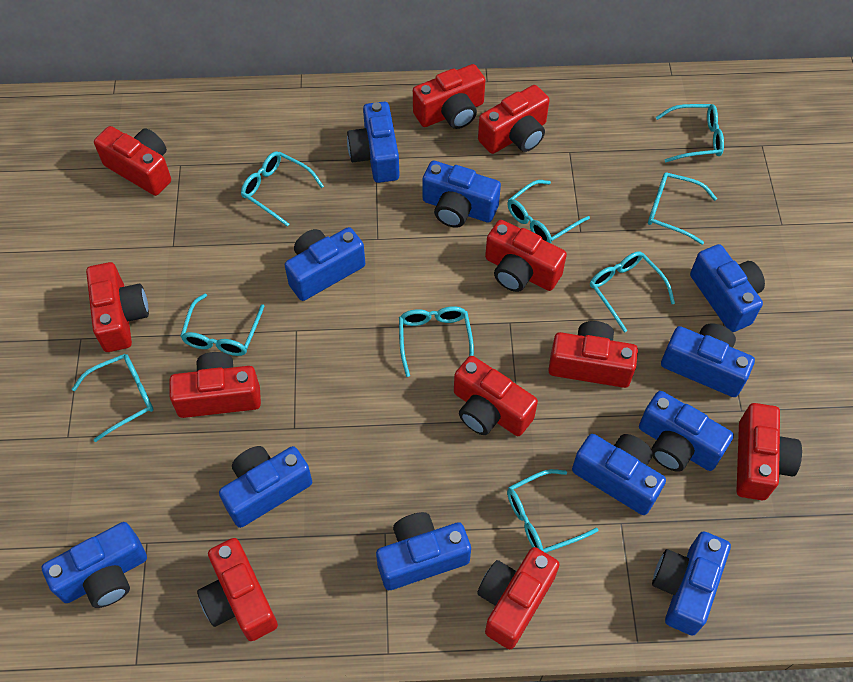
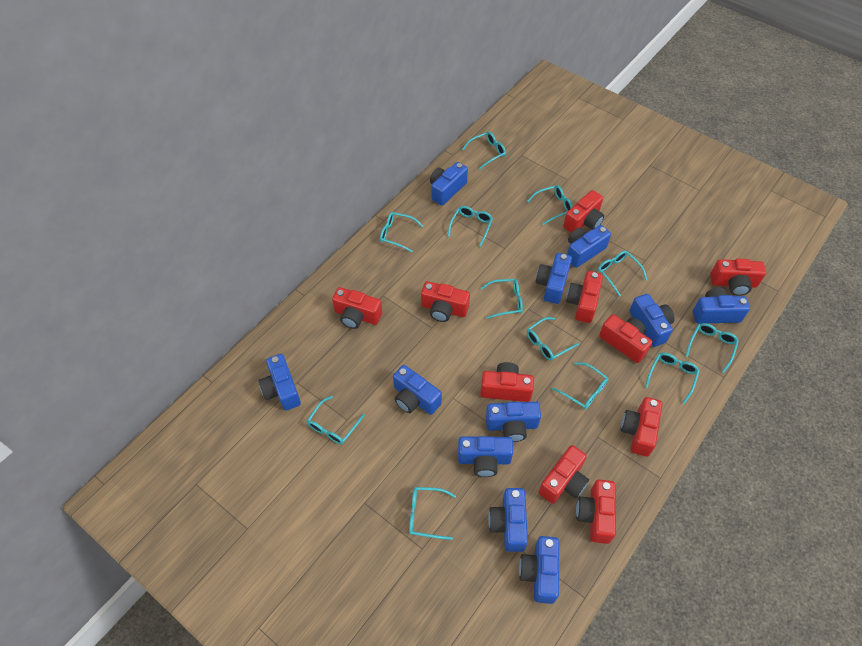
red camera: [86,262,149,352] [94,126,171,196] [169,352,261,418] [197,538,278,641] [413,64,485,129] [454,356,538,436] [477,547,560,649] [478,85,549,154] [485,220,567,292] [548,321,638,388] [737,403,802,500] = 11 -> [332,287,382,329] [421,281,470,322] [480,362,534,402] [539,445,589,504] [563,190,604,233] [566,271,603,323] [576,479,616,544] [599,314,653,363] [621,397,663,457] [710,258,766,296] = 10
turquoise glasses: [72,354,154,442] [180,293,264,356] [241,151,324,227] [399,306,474,377] [507,469,598,553] [508,180,590,243] [590,251,675,333] [648,172,717,245] [656,104,724,162] = 9 -> [307,396,365,445] [380,212,423,252] [409,487,456,540] [447,206,493,247] [462,132,506,169] [481,279,523,319] [527,185,573,225] [527,317,579,361] [552,362,609,409] [598,251,647,296] [645,353,700,404] [686,323,739,373] = 12

